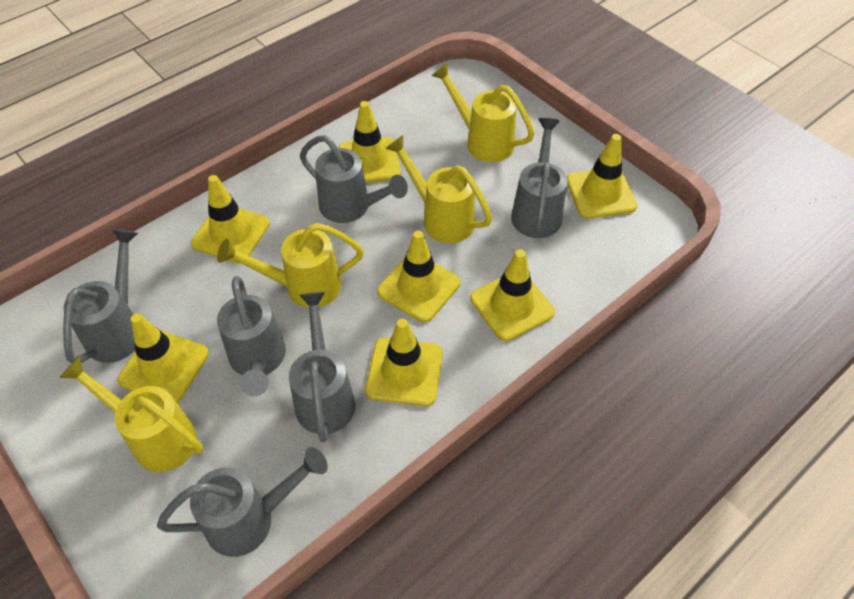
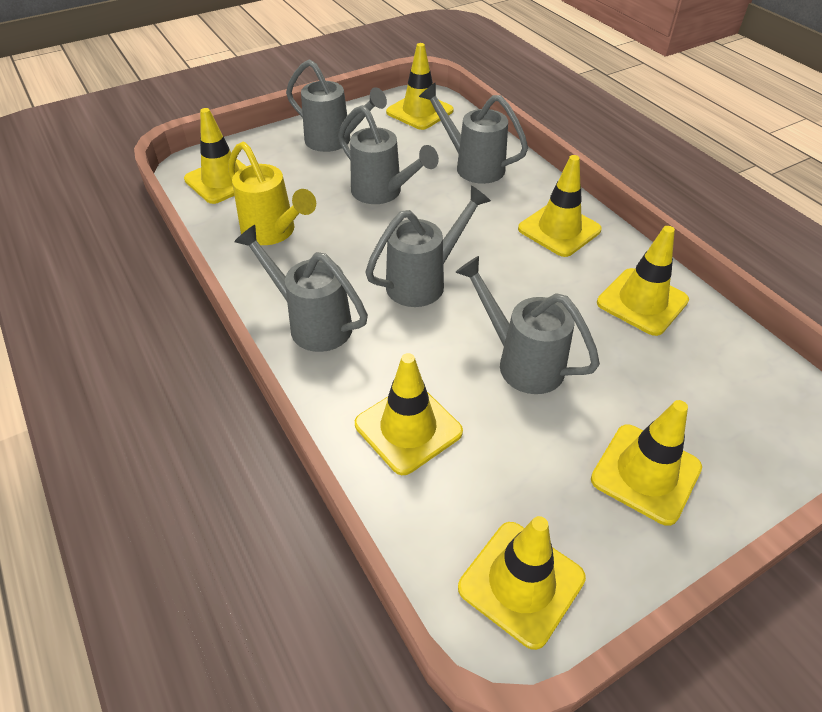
yellow watering can: [59,356,203,472] [217,223,364,308] [385,135,492,243] [431,63,535,162] = 4 -> [228,142,316,245] = 1

